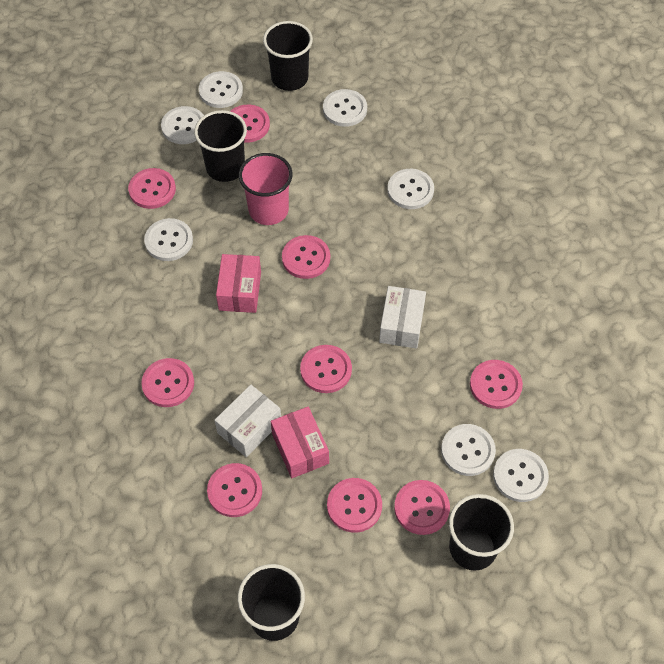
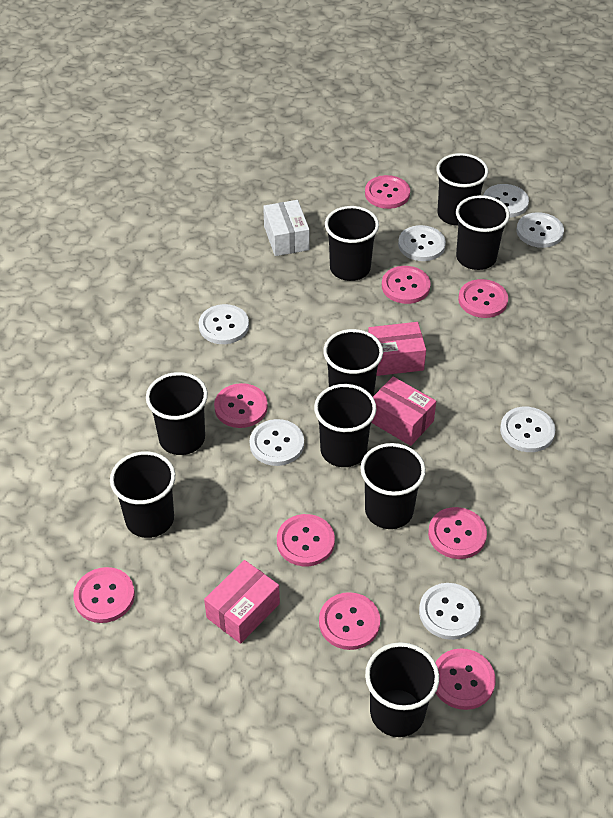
black cup: [194,110,247,182] [237,564,305,641] [263,21,313,91] [449,494,514,571] = 4 -> [110,451,175,538] [146,372,208,455] [314,384,377,467] [323,329,383,397] [325,206,379,281] [360,443,426,529] [365,642,439,737] [436,153,488,226] [456,195,510,270] = 9
pink box: [216,254,261,313] [271,407,329,478] = 2 -> [204,560,280,644] [368,322,426,376] [371,377,436,446] = 3
pink cup: [239,153,293,225] = 1 -> none = 0
white box: [214,385,281,457] [379,286,426,349] = 2 -> [263,200,309,256] = 1

